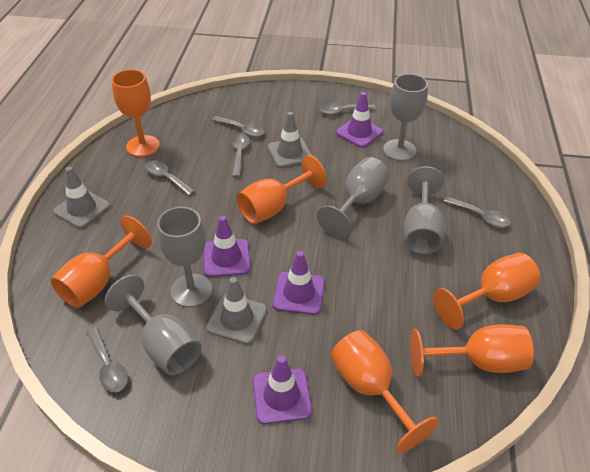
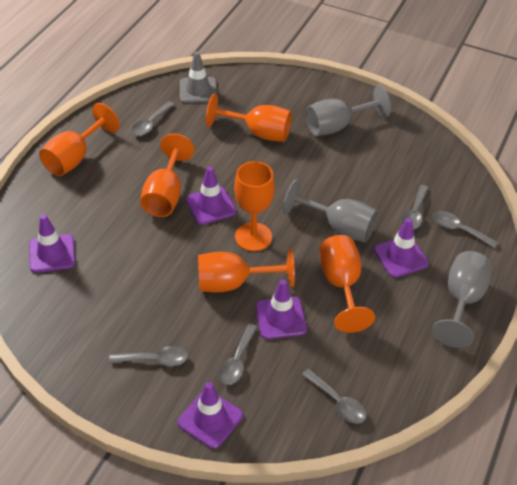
grey goblet: [105,275,202,375] [157,207,212,307] [317,157,390,238] [383,74,428,161] [404,166,445,254] = 5 -> [283,179,378,242] [306,85,391,136] [432,251,492,348] = 3
grey traffic cone: [53,167,110,229] [206,277,267,344] [267,112,313,168] = 3 -> [180,52,217,103] = 1
purple traffic cone: [204,216,250,277] [252,355,312,424] [273,251,325,315] [336,92,383,148] = 4 -> [29,214,75,273] [178,382,243,449] [186,166,236,225] [255,280,307,339] [374,218,429,278] = 5

